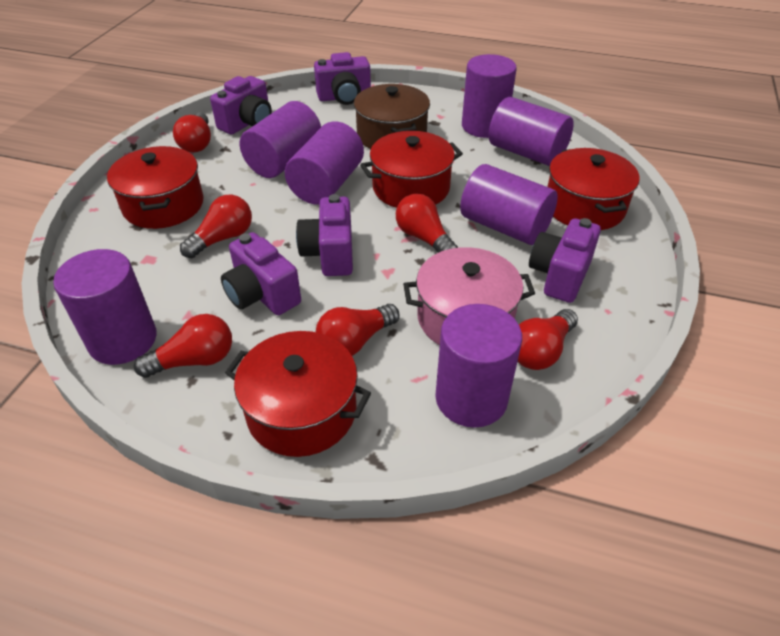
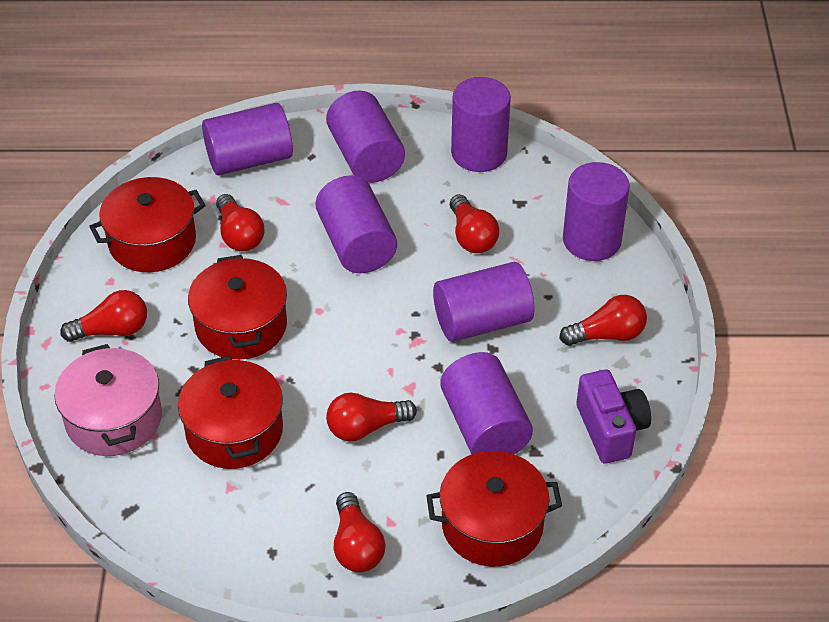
brown pot: [354,84,430,149] = 1 -> none = 0
purple camera: [210,76,272,135] [221,232,301,315] [296,194,353,276] [314,52,371,105] [529,218,601,303] = 5 -> [576,370,651,463] = 1

